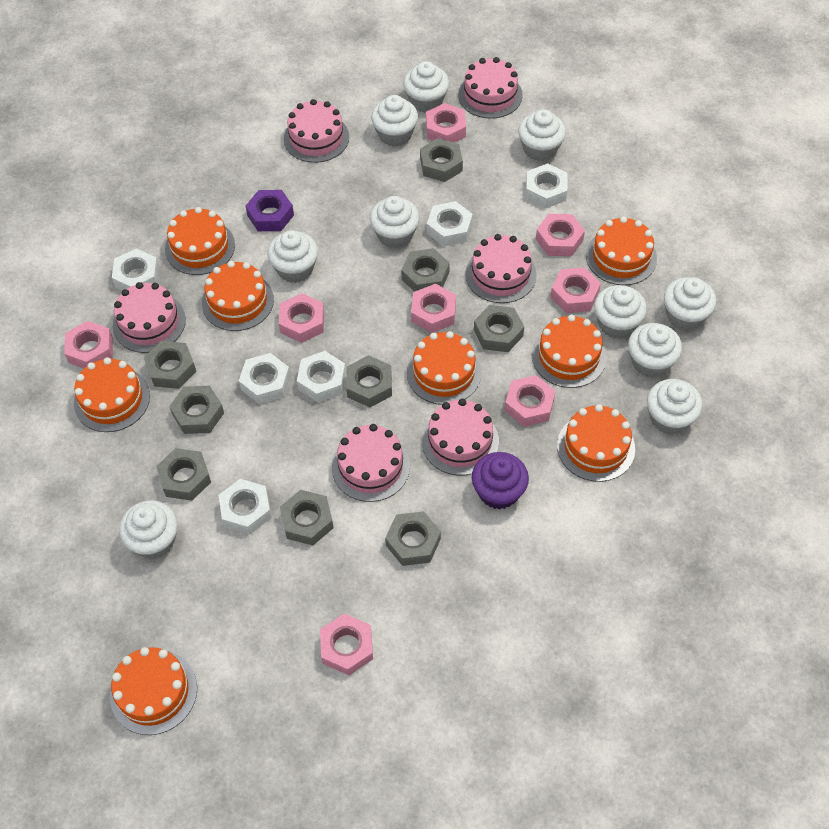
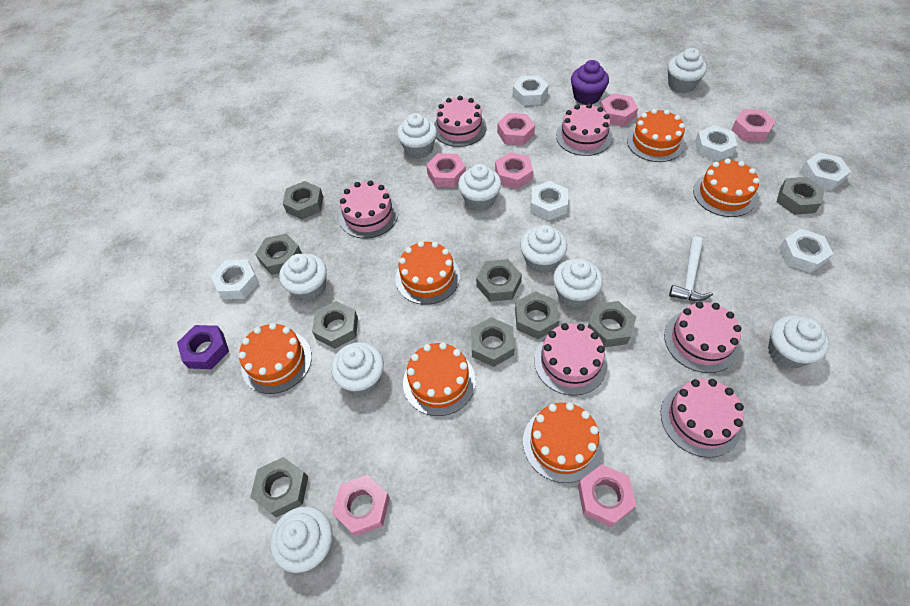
orange cake: [74,357,150,432] [110,647,197,735] [165,207,235,275] [202,261,274,331] [407,331,482,405] [532,315,606,388] [557,404,635,482] [586,216,657,285] = 8 -> [239,323,312,394] [395,241,460,305] [403,342,476,416] [523,402,602,483] [627,109,685,162] [693,158,760,217] = 6
pink nut: [64,321,113,369] [279,293,324,343] [320,613,373,676] [411,284,456,333] [426,103,466,143] [505,375,556,427] [536,214,585,256] [551,267,601,313] = 8 -> [332,475,390,537] [426,153,466,188] [495,152,533,189] [497,113,535,145] [578,464,636,527] [600,93,638,126] [731,109,776,142] = 7
white cupcake: [119,501,178,559] [267,230,318,283] [370,196,420,248] [371,95,418,147] [403,61,449,113] [518,109,566,161] [594,285,647,339] [628,323,682,377] [647,379,703,435] [664,277,716,330] = 10 -> [270,507,333,573] [279,254,327,301] [331,342,384,395] [397,113,437,159] [458,164,501,211] [520,225,567,273] [553,259,603,308] [668,48,707,93] [768,315,829,369] = 9
white hammer: none = 0 -> [669,236,713,301] = 1

